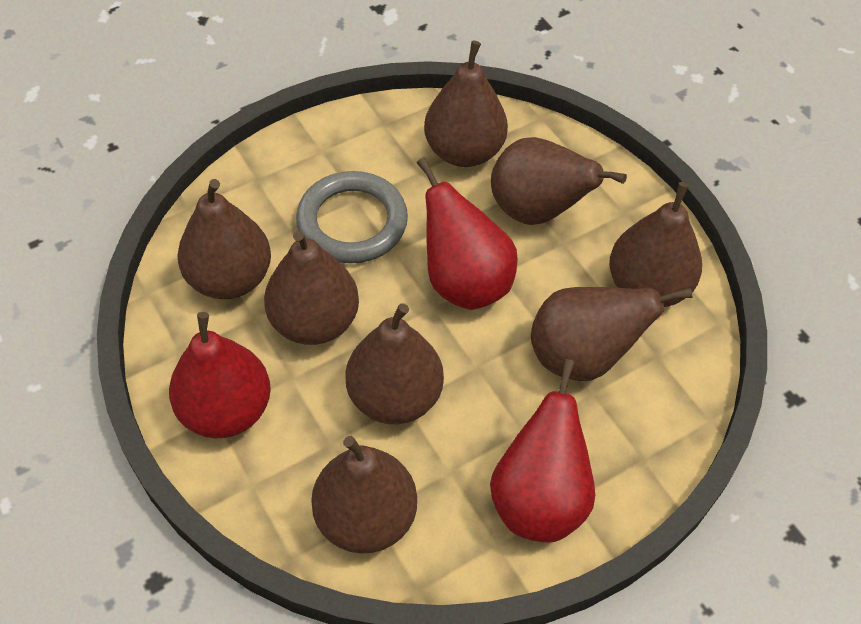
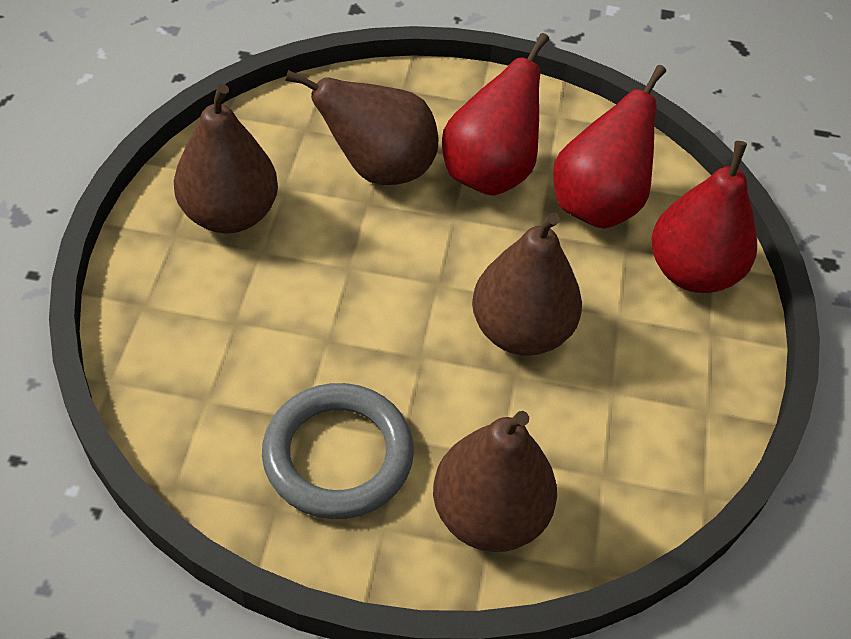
brown pear: [177,179,271,299] [264,230,359,345] [311,436,417,554] [345,303,444,424] [424,41,508,167] [491,137,627,225] [531,287,692,381] [609,182,702,307] = 8 -> [174,84,278,233] [285,70,438,185] [433,411,557,552] [472,213,582,356] = 4

